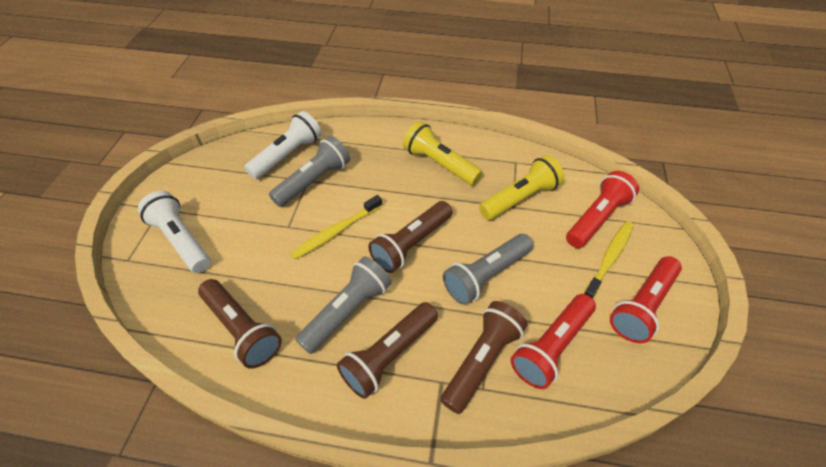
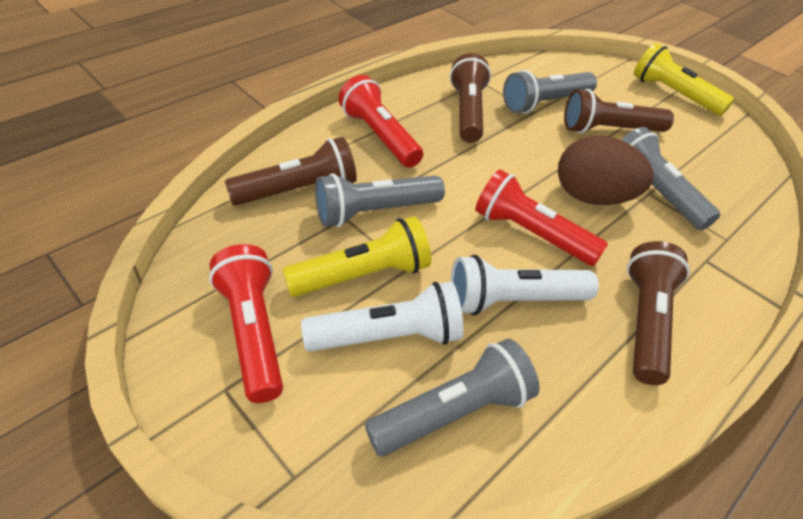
brown egg: none = 0 -> [558,136,654,205] = 1
grey flashlight: [269,136,350,207] [295,256,392,354] [443,234,533,305] = 3 -> [315,173,445,227] [365,339,540,456] [503,70,597,113] [621,127,720,230] = 4
yellow toothbrush: [290,195,382,259] [584,221,634,299] = 2 -> none = 0

